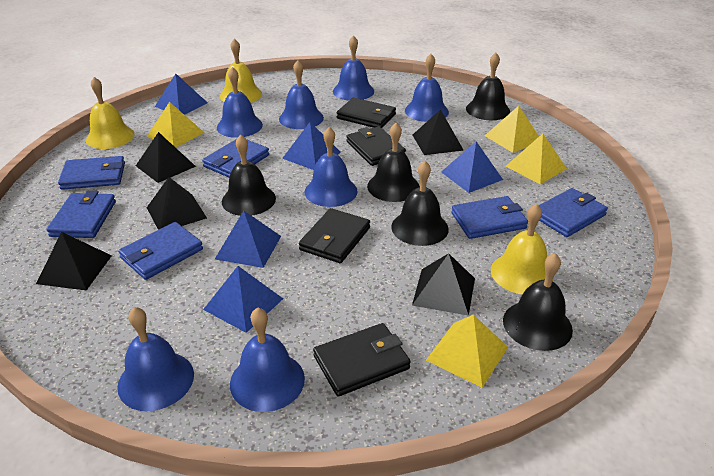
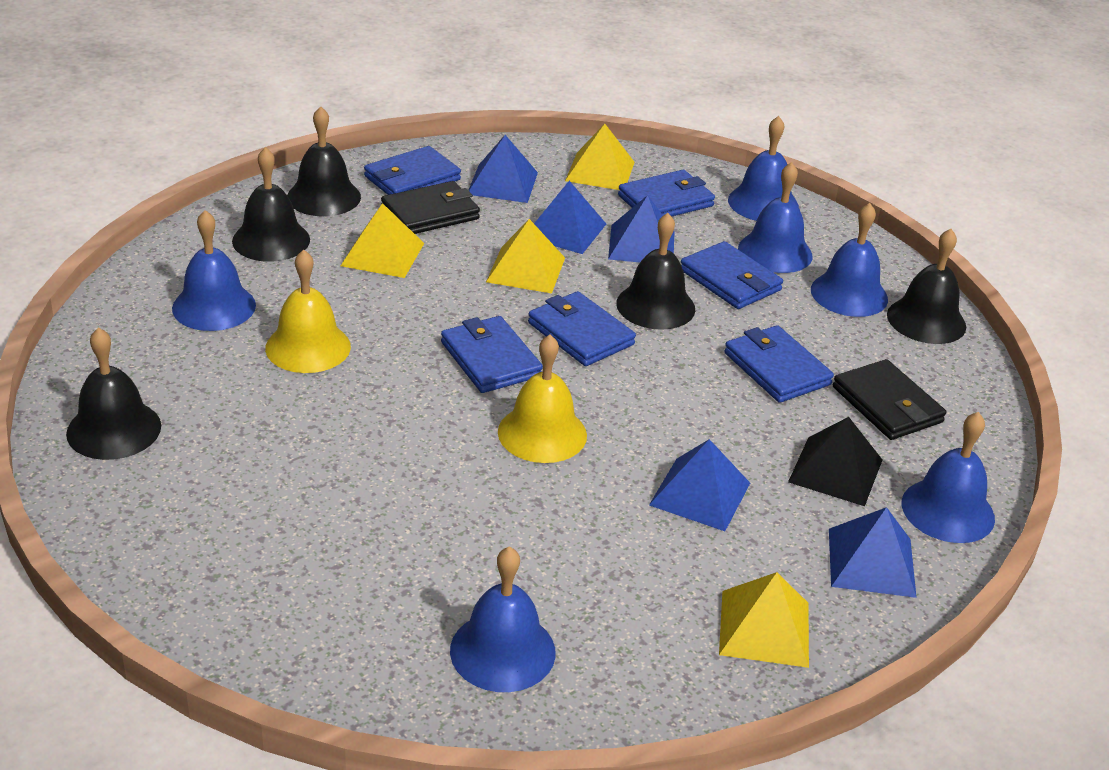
black pyramid: [36,232,112,290] [136,132,196,183] [147,177,207,230] [412,253,475,316] [413,109,464,155] = 5 -> [788,417,882,506] = 1
black wallet: [299,208,370,263] [313,323,411,397] [337,98,396,128] [346,126,406,166] = 4 -> [381,181,480,234] [833,359,946,440] = 2
blue bell: [117,307,194,411] [217,67,263,138] [230,308,305,412] [279,60,324,129] [305,127,358,207] [333,35,374,101] [405,54,449,122] = 7 -> [172,210,256,331] [450,546,556,692] [728,116,799,221] [738,162,812,273] [811,203,888,317] [902,412,995,543] = 6
yellow bell: [86,77,134,149] [220,39,262,103] [491,204,554,294] = 3 -> [265,249,351,373] [498,335,587,463] = 2

